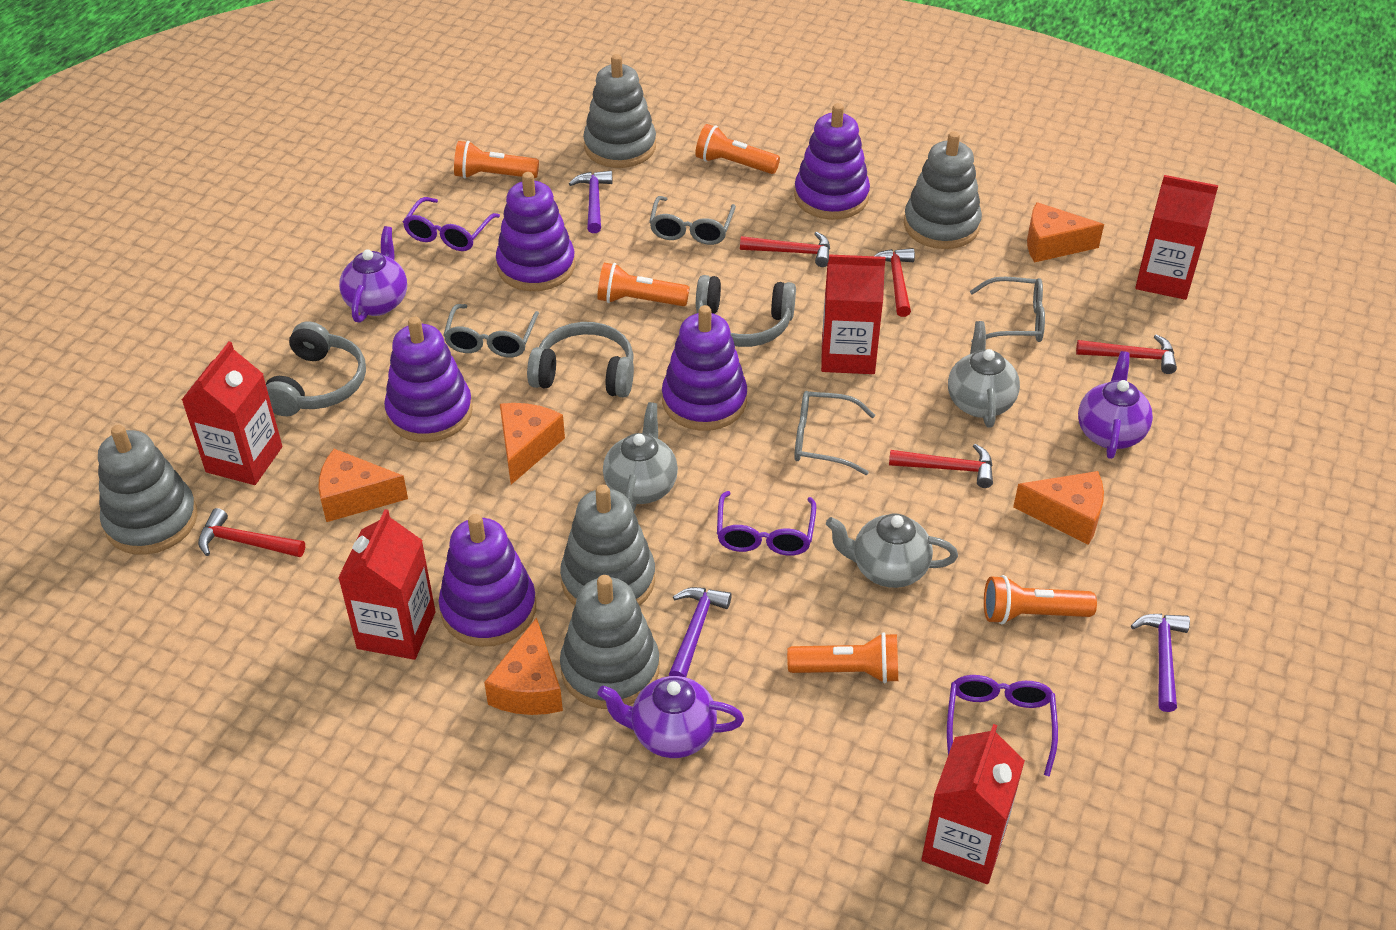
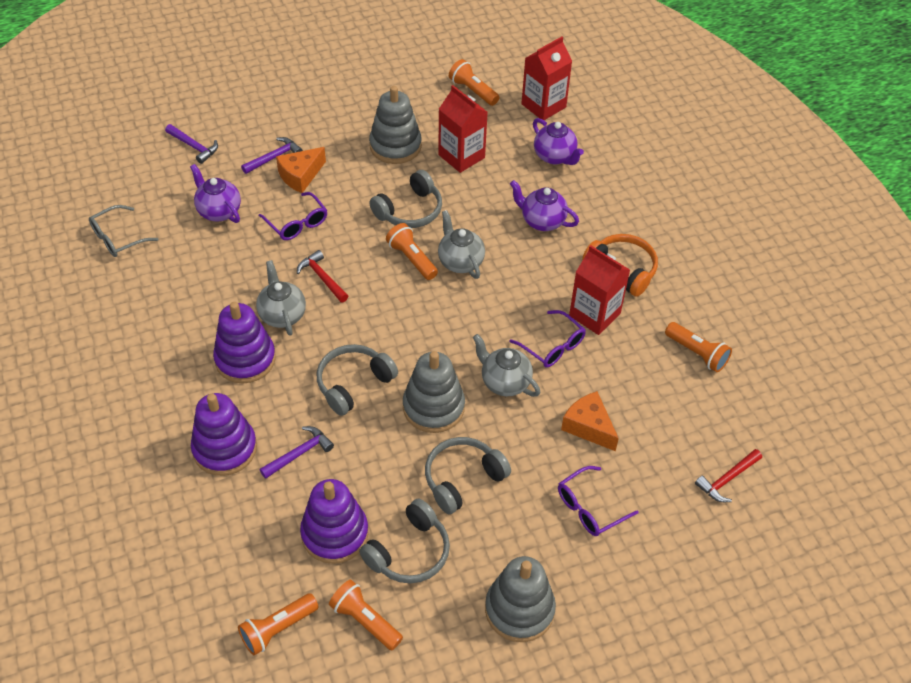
grey glasses: [443,304,539,357] [649,196,736,245] [794,391,875,475] [970,277,1045,342] = 4 -> [89,205,159,257] = 1
grey headphones: [266,321,366,416] [527,322,634,398] [696,275,796,347] = 3 -> [317,344,398,416] [359,499,450,583] [369,170,442,228] [425,437,511,514] = 4
grey stacking toy: [98,425,197,555] [560,484,655,606] [560,575,659,709] [583,54,656,168] [904,131,982,249] = 5 -> [369,86,422,164] [403,351,465,433] [485,556,556,642] = 3
orange cheese: [318,449,408,522] [484,617,563,715] [500,403,565,485] [1013,471,1104,545] [1027,202,1104,263] = 5 -> [276,147,326,193] [561,391,619,451] = 2
orange headphones: none = 0 -> [582,234,658,297] = 1
purple stacking toy: [384,317,473,442] [439,514,536,647] [496,172,575,291] [662,305,747,431] [794,103,870,220] = 5 -> [191,393,257,476] [213,302,276,383] [300,479,369,564] = 3
red carton: [182,342,282,485] [338,509,436,660] [821,254,886,374] [922,724,1025,884] [1135,175,1218,300] = 5 -> [438,85,488,173] [521,36,572,120] [569,245,630,335] = 3
red hammer: [198,508,305,557] [740,232,830,267] [875,248,915,317] [889,444,993,488] [1076,334,1177,374] = 5 -> [297,250,348,302] [695,449,762,502] = 2

